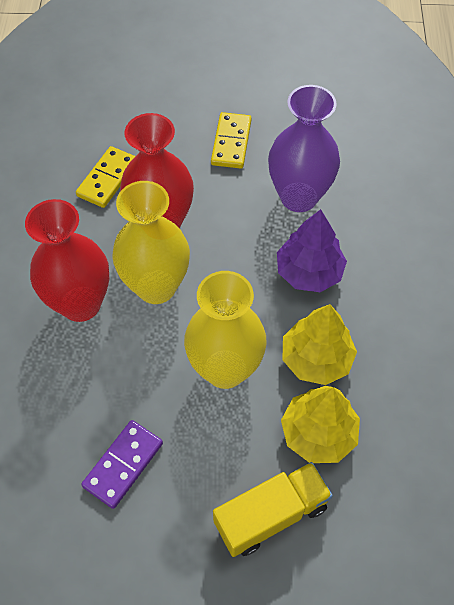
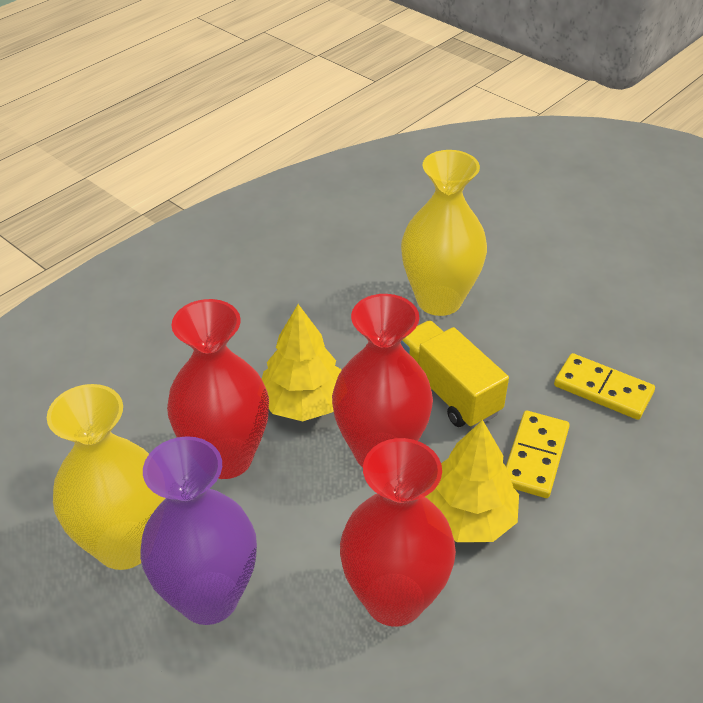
purple domino: [81,420,163,509] = 1 -> none = 0
purple tree: [277,209,347,292] = 1 -> none = 0
red vase: [25,199,110,322] [120,113,194,228] = 2 -> [167,299,269,479] [332,294,433,467] [340,438,456,627] = 3

